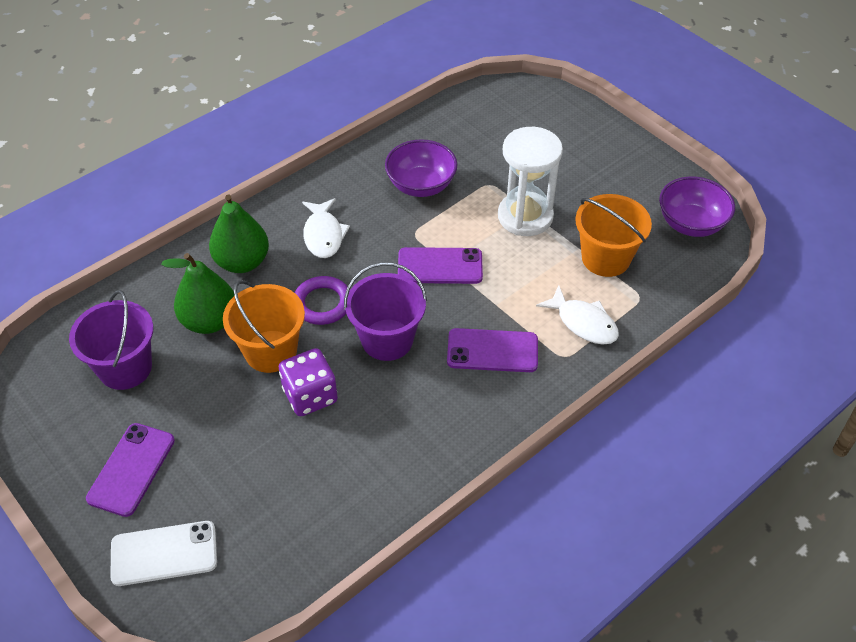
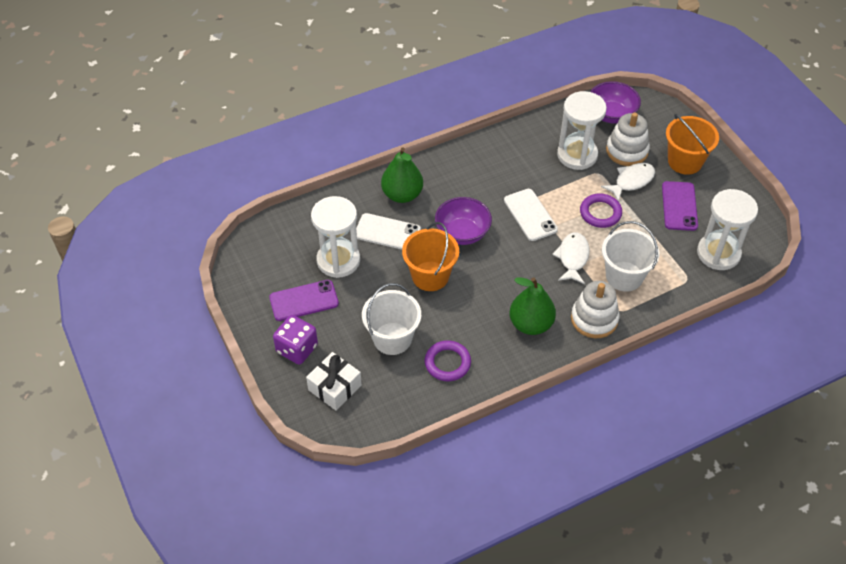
purple bucket: [69,290,153,390] [344,262,427,361] = 2 -> none = 0
purple phone: [86,423,175,517] [398,247,483,284] [447,328,538,372] = 3 -> [269,280,339,321] [662,181,698,231] = 2
purple ring: [295,276,348,325] = 1 -> [425,340,471,381] [580,193,622,228] = 2
white bucket: none = 0 -> [362,283,421,355] [602,221,660,292] = 2
white gift: none = 0 -> [306,352,362,411] = 1
white hourglass: [498,127,563,236] = 1 -> [311,196,360,278] [557,91,607,170] [697,189,758,270] = 3
white phone: [110,521,217,586] = 1 -> [356,213,421,250] [504,189,558,241] = 2
white stacking toy: none = 0 -> [571,281,620,338] [606,112,650,166] = 2

